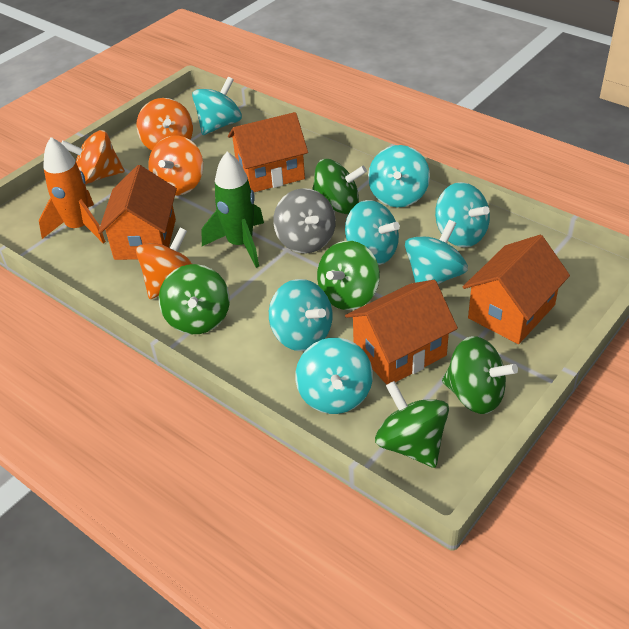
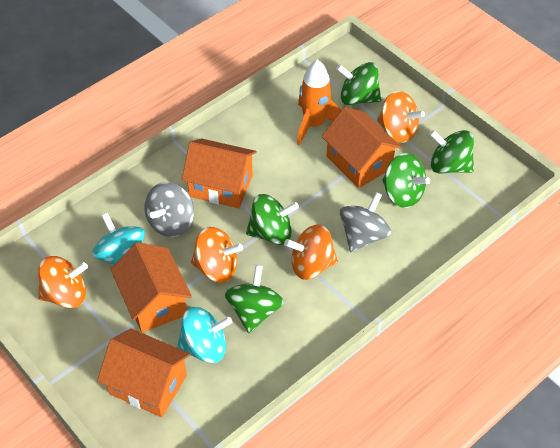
green rocket: [202,152,264,268] = 1 -> none = 0
grey spinning top: [273,188,336,253] = 1 -> [145,182,194,237] [340,192,391,252] = 2
turquoise spinning top: [192,77,242,135] [269,279,332,351] [295,338,373,414] [345,200,400,265] [368,145,430,207] [405,220,468,284] [435,182,490,247] = 7 -> [92,213,145,265] [177,307,232,363] = 2

